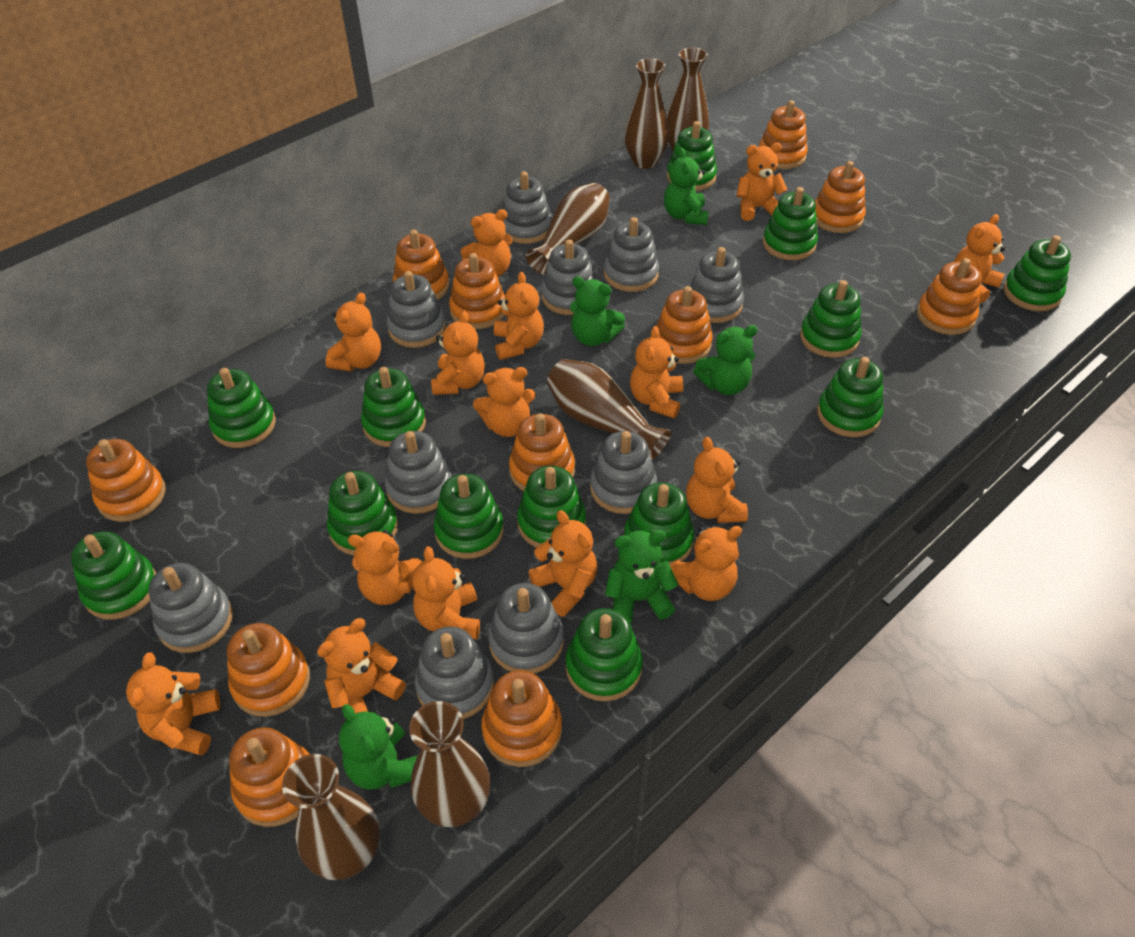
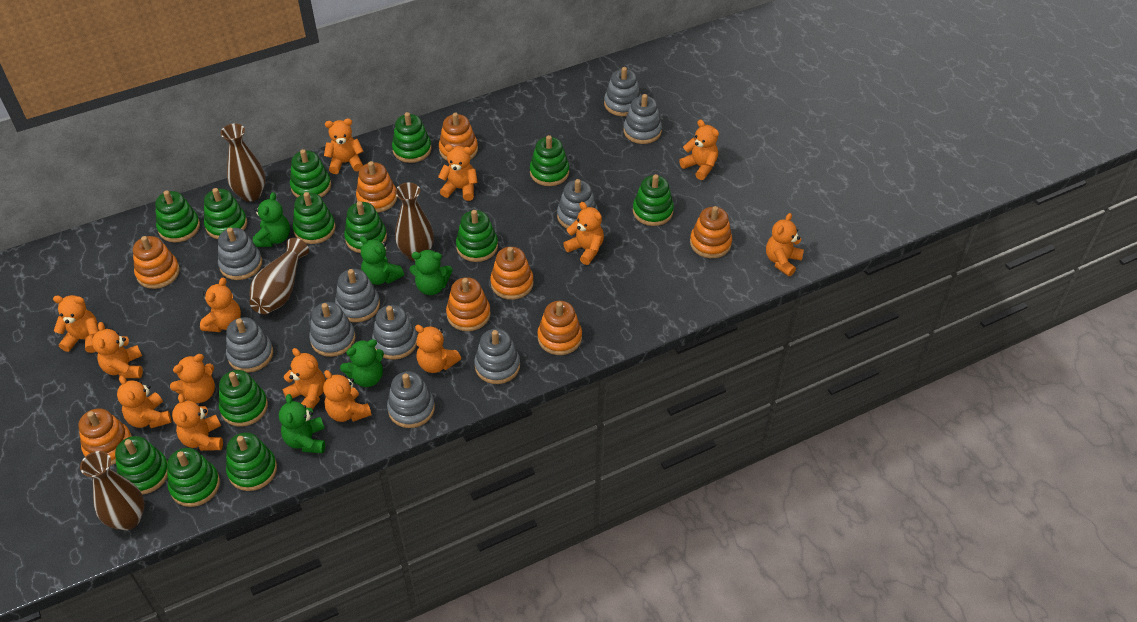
brown vase: [282,754,380,880] [409,701,490,827] [526,183,610,275] [547,359,672,460] [624,58,669,169] [666,47,709,151] = 6 -> [80,451,145,530] [221,123,266,202] [250,238,309,314] [395,183,434,261] = 4
orange stacking toy: [86,439,166,522] [227,623,310,717] [229,727,309,827] [393,230,449,300] [449,253,505,329] [481,671,562,767] [509,413,575,491] [656,286,713,364] [759,100,808,169] [815,161,866,233] [917,258,981,335] = 11 -> [78,408,132,465] [133,236,180,289] [356,161,397,213] [439,113,478,161] [446,277,491,331] [490,247,534,300] [537,301,582,355] [690,206,732,258] = 8
orange teddy bear: [126,652,220,756] [317,618,406,714] [325,292,381,371] [348,530,422,605] [412,546,480,639] [431,311,485,395] [461,209,512,277] [473,367,536,437] [494,272,544,360] [528,510,597,617] [630,326,683,418] [670,526,742,601] [686,437,748,523] [736,143,787,221] [954,214,1005,303] = 15 -> [53,295,99,353] [92,322,143,378] [117,375,171,428] [170,354,215,403] [172,394,223,451] [200,278,241,332] [282,348,326,410] [323,370,372,422] [324,118,363,174] [415,325,461,373] [438,144,478,201] [563,202,604,265] [679,120,719,180] [766,213,804,276] = 14

